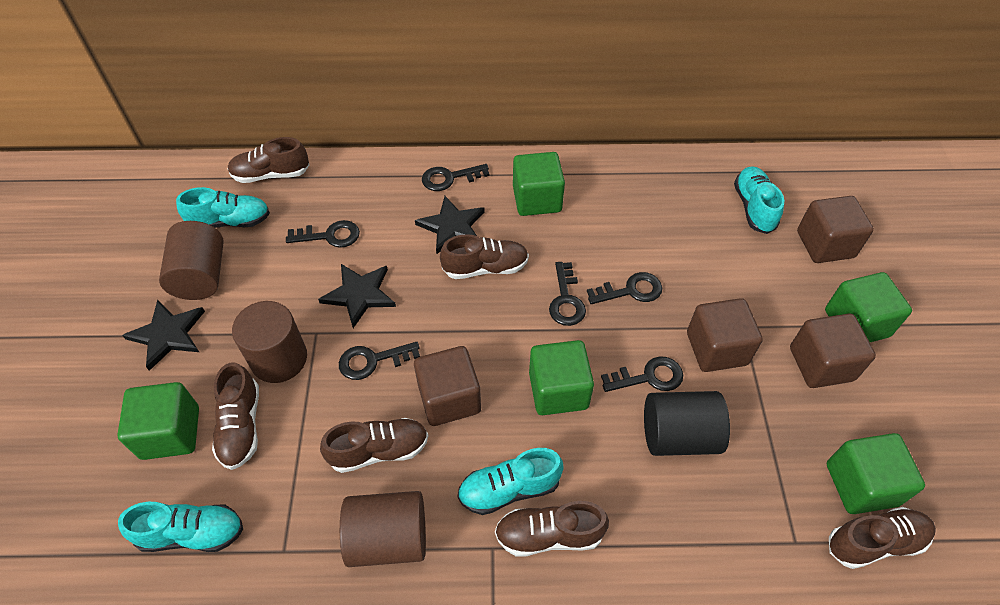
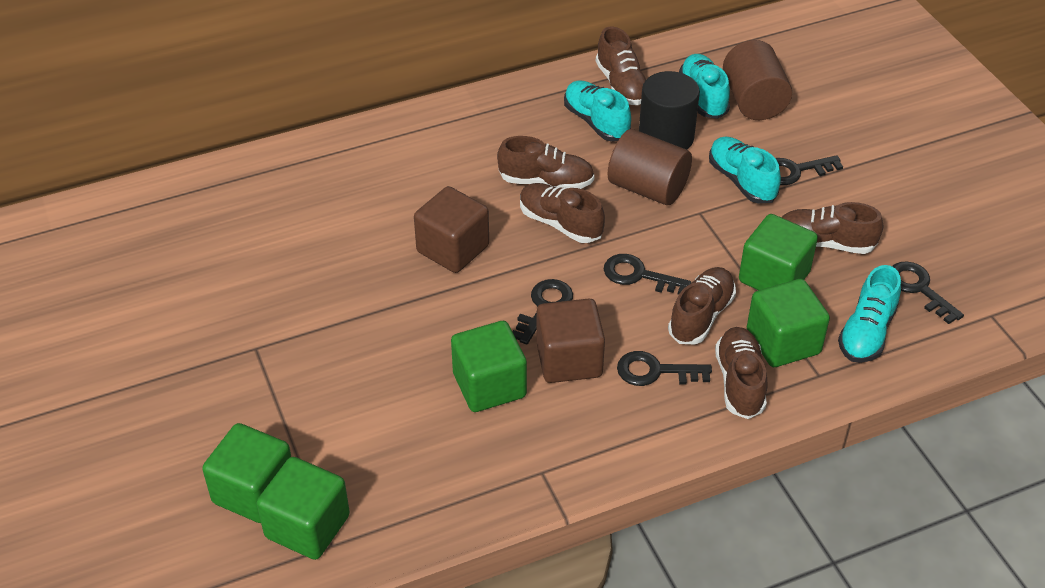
black key: [286,220,360,248] [339,342,420,380] [422,164,490,191] [549,262,586,326] [587,272,662,304] [601,356,683,392] = 6 -> [512,279,573,345] [604,254,691,295] [617,351,712,386] [775,155,843,185] [892,261,964,324] = 5
black star: [122,300,205,371] [318,264,396,328] [415,196,485,254] = 3 -> none = 0
brown cube: [414,346,481,426] [687,298,763,372] [790,314,876,388] [797,196,874,263] = 4 -> [414,186,489,273] [536,299,605,383] = 2
brown cylinder: [159,221,224,300] [232,301,307,383] [340,491,426,567] = 3 -> [607,129,692,205] [723,40,792,120] = 2

